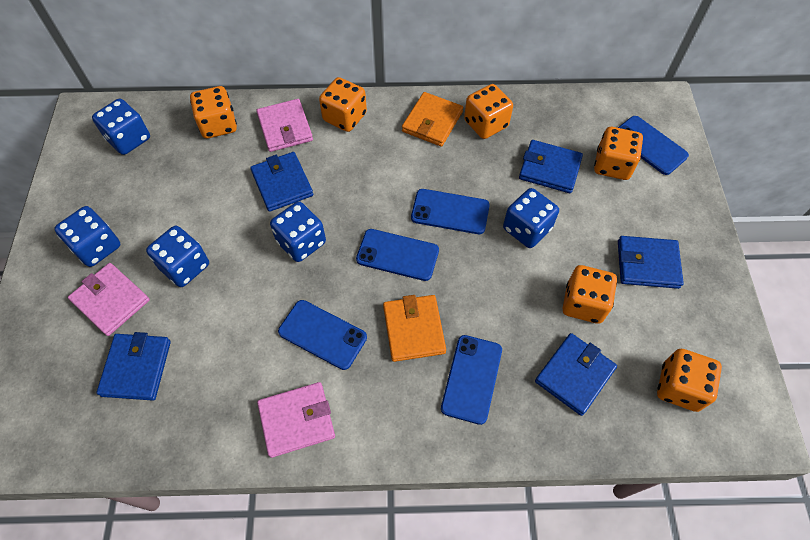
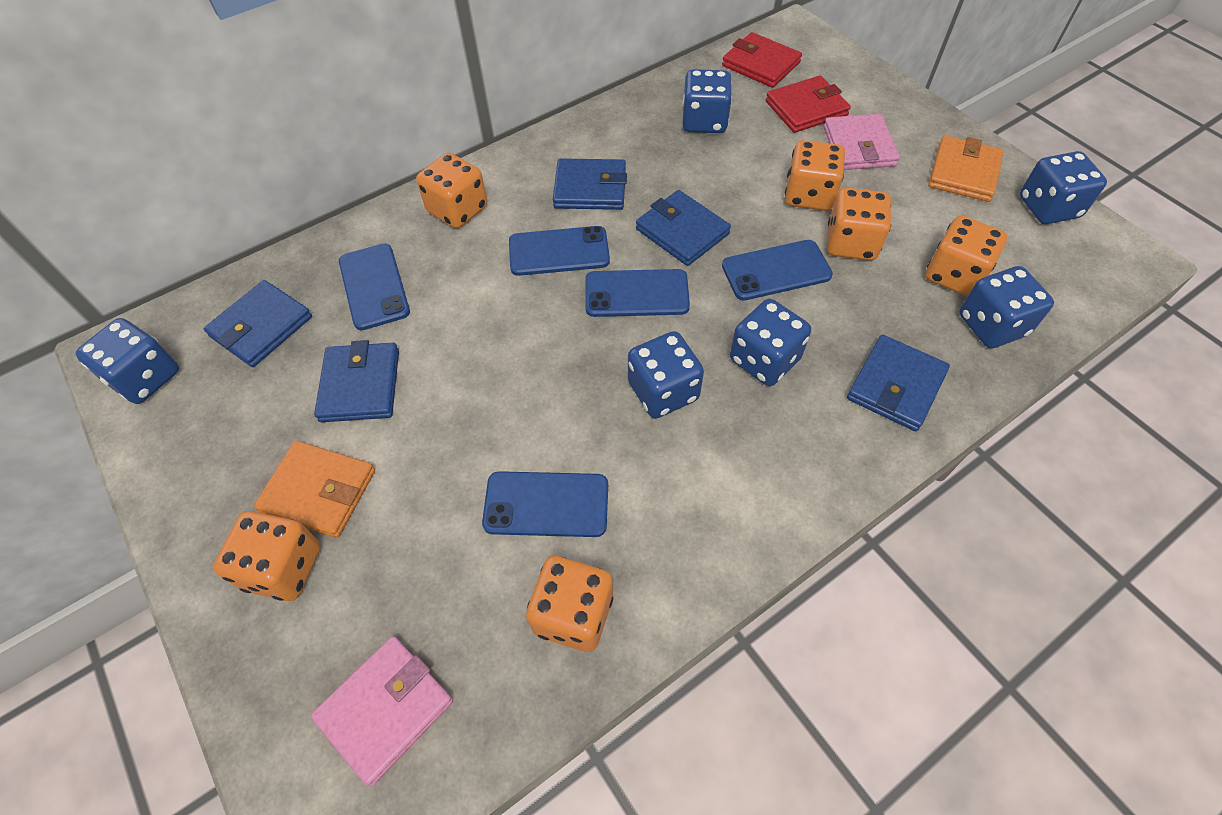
blue dice: [54,206,121,267] [92,99,150,155] [146,226,209,287] [270,201,326,262] [503,188,559,248] = 5 -> [76,318,179,404] [628,331,704,418] [682,69,732,133] [730,299,811,386] [959,266,1054,348] [1020,151,1107,224] = 6
pink wallet: [68,263,150,336] [256,99,313,152] [257,382,335,458] = 3 -> [311,636,453,786] [824,114,900,170] = 2
red wallet: none = 0 -> [722,32,802,88] [766,75,851,133] = 2

